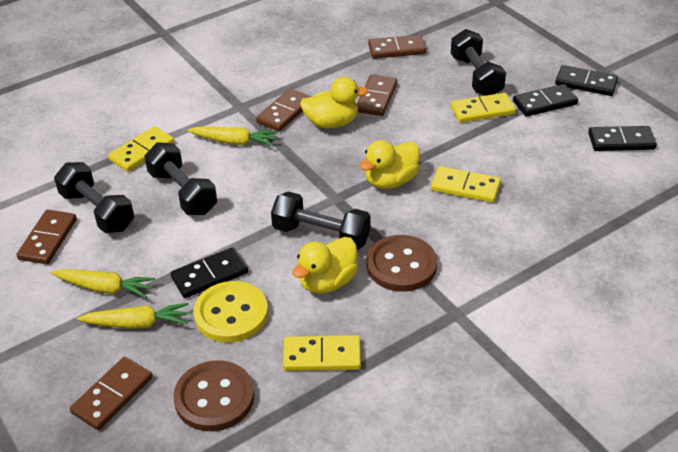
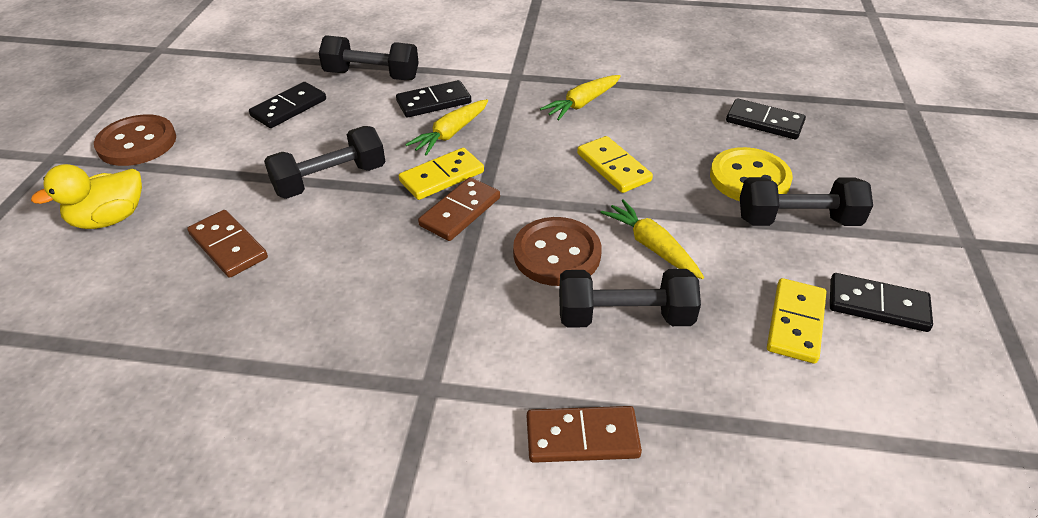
brown domino: [17,210,77,264] [70,357,153,430] [256,89,312,132] [357,75,397,116] [368,35,426,59] = 5 -> [187,210,268,278] [418,177,500,241] [527,406,642,463] = 3
yellow domino: [108,126,174,172] [283,335,361,371] [431,166,501,203] [451,93,516,123] = 4 -> [399,148,484,200] [577,136,653,193] [767,278,826,364] = 3
yellow duck: [292,237,358,294] [300,77,369,128] [359,140,420,189] = 3 -> [31,164,142,229] = 1

